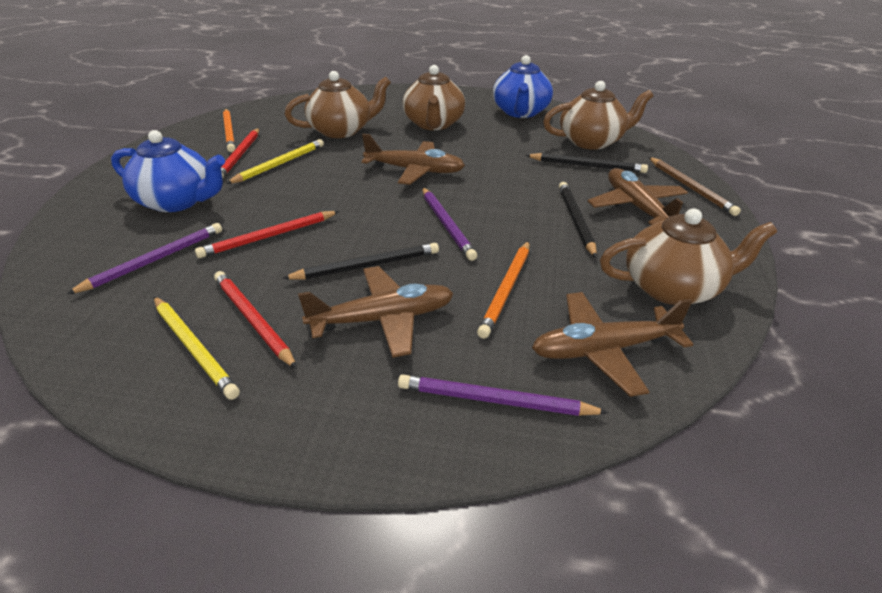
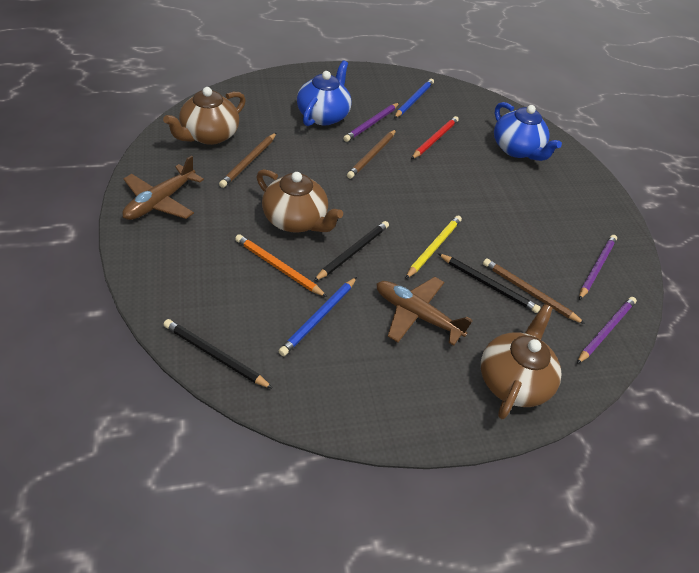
blue pencil: none = 0 -> [279,277,357,356] [394,79,434,118] = 2
brown pencil: [649,157,741,216] = 1 -> [219,133,276,188] [347,130,396,179] [483,258,585,324] = 3
brown plane: [298,266,454,358] [361,134,465,185] [532,292,693,397] [588,168,688,225] = 4 -> [122,155,204,220] [376,277,472,346] = 2
brown teapot: [285,71,391,138] [403,65,465,130] [543,81,653,150] [600,208,777,305] = 4 -> [163,87,246,145] [257,169,343,232] [481,304,561,419] = 3
orange pencil: [223,109,235,152] [477,241,530,339] = 2 -> [235,234,327,297] = 1
red pencil: [195,211,339,258] [214,271,297,369] [221,128,259,179] = 3 -> [411,116,459,159] = 1
yellow pencil: [154,297,240,400] [226,139,324,184] = 2 -> [405,215,462,279] = 1

